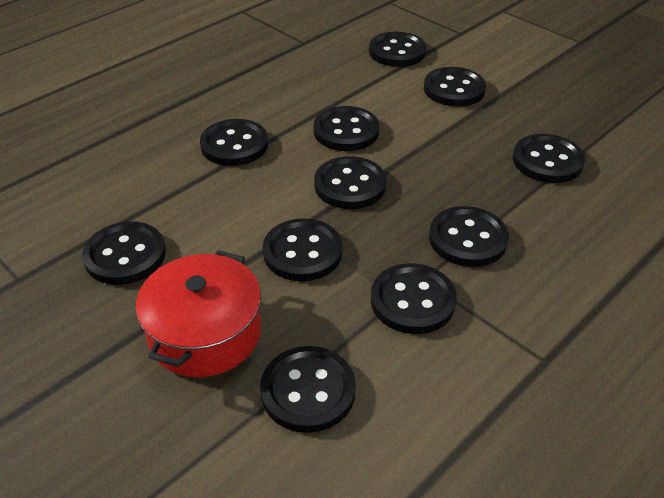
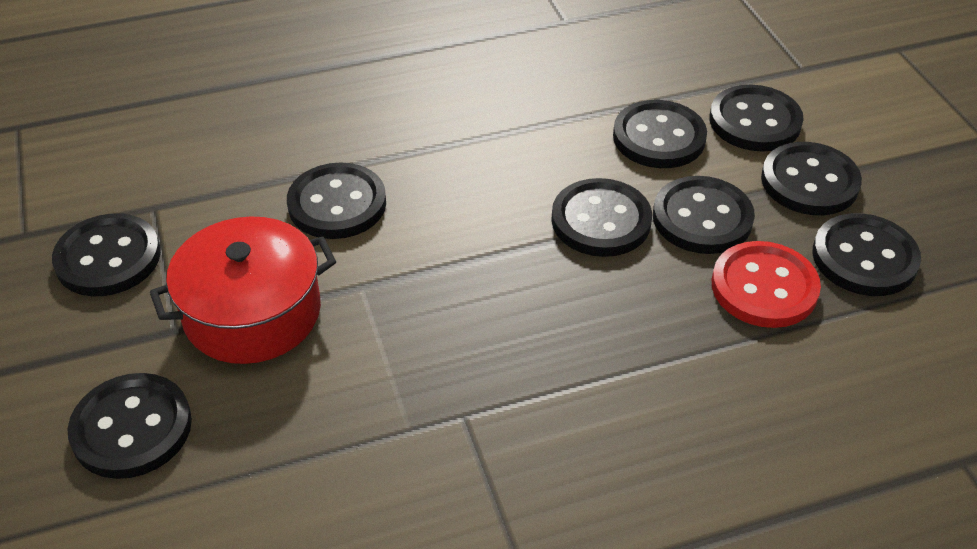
black button: [82,221,166,285] [200,119,268,166] [260,346,356,433] [263,218,343,281] [313,106,380,151] [314,156,386,209] [369,31,426,67] [371,263,457,334] [424,67,486,107] [429,206,509,267] [513,134,585,183] = 11 -> [52,213,161,296] [68,373,192,479] [287,163,386,239] [552,178,652,257] [613,100,707,168] [653,176,755,254] [710,85,804,152] [761,142,862,215] [813,213,921,296] = 9
red button: none = 0 -> [712,241,821,328] = 1

